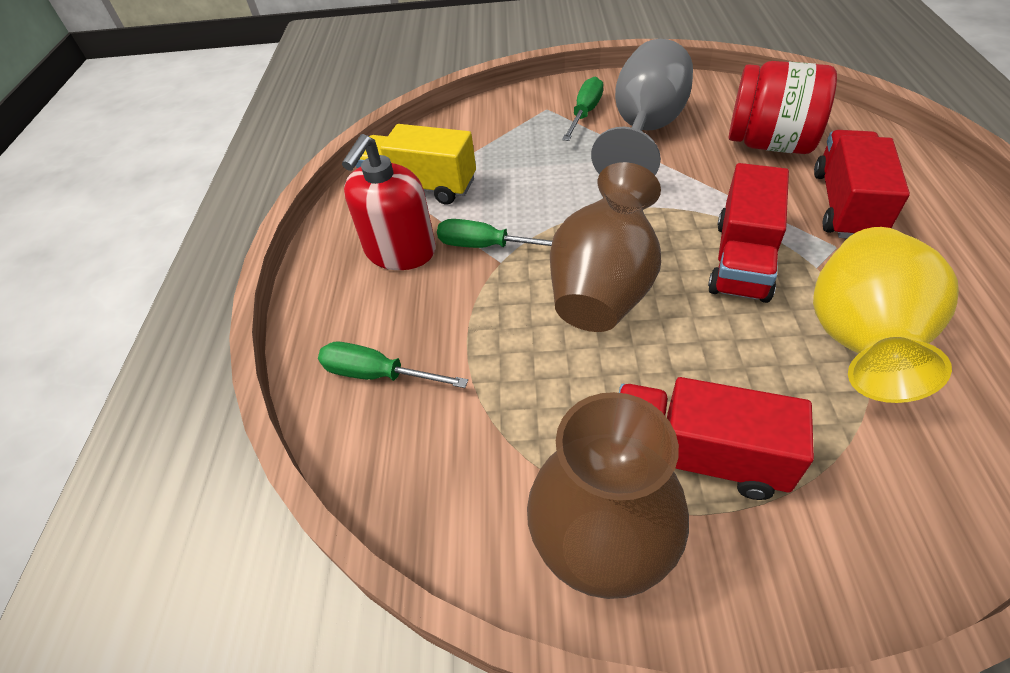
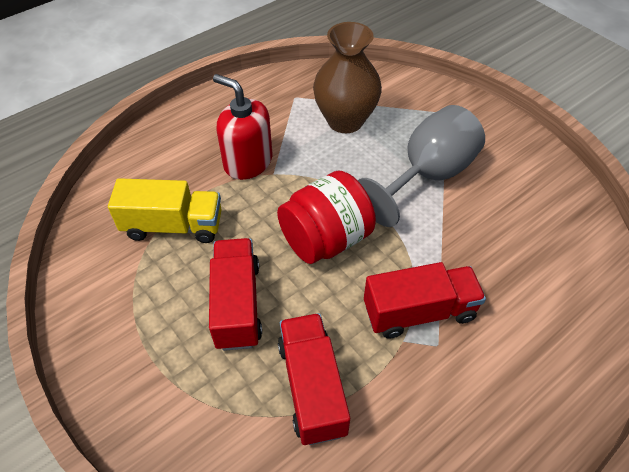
brown vase: [527,392,689,599] [550,162,661,332] = 2 -> [313,22,382,133] = 1
green screwdriver: [318,341,468,388] [437,219,552,248] [562,77,603,141] = 3 -> none = 0
yellow vase: [813,227,959,403] = 1 -> none = 0

